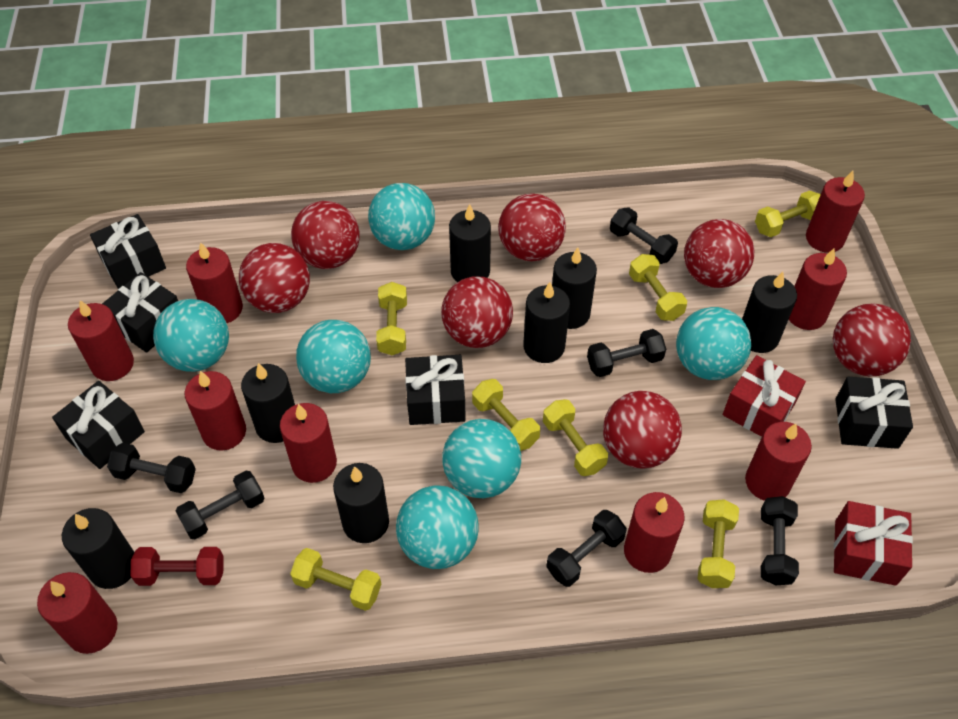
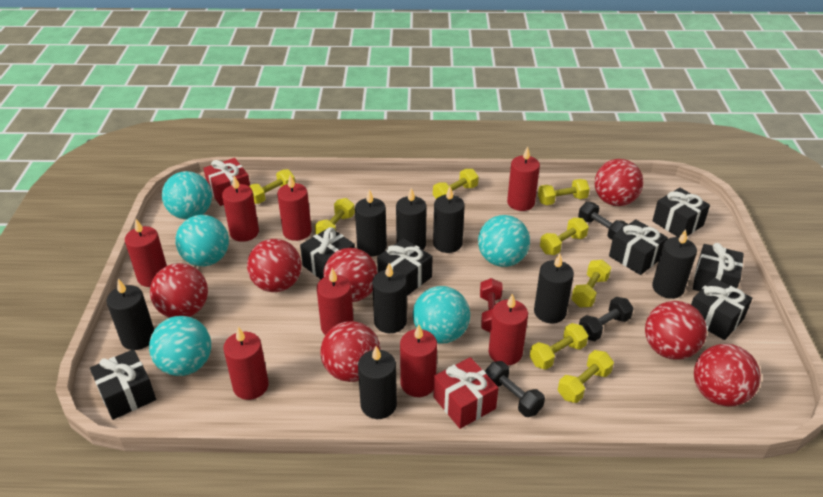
black candle: [62,508,135,589] [241,363,295,443] [333,463,389,543] [449,204,491,282] [523,282,570,363] [552,247,597,329] [742,272,797,353] = 7 -> [106,279,154,350] [355,189,387,256] [358,346,397,419] [372,263,407,333] [396,188,427,250] [433,187,465,253] [534,253,574,323] [652,229,697,299] = 8
black dumbbell: [107,443,196,493] [176,471,265,539] [546,510,627,587] [587,329,666,377] [610,207,678,264] [761,496,799,585] = 6 -> [485,361,545,417] [578,202,628,240] [579,297,634,341] = 3
black gift: [52,381,145,469] [90,214,166,289] [102,272,178,353] [405,355,466,425] [835,377,913,449] = 5 -> [90,349,156,420] [300,227,355,279] [377,238,433,296] [609,219,668,275] [652,188,710,237] [691,278,752,340] [693,243,744,291] = 7
red candle: [37,572,117,654] [68,300,134,381] [184,371,246,451] [186,242,243,323] [280,403,337,483] [624,492,685,573] [745,422,812,501] [789,249,847,330] [806,171,865,253] = 9 -> [125,219,167,287] [222,176,259,242] [223,327,269,400] [277,175,312,241] [317,268,354,335] [400,324,437,397] [489,293,528,365] [507,146,540,211] = 8
turquoise ball: [153,299,229,372] [296,320,371,393] [368,183,435,250] [396,485,479,569] [442,419,521,498] [676,307,751,380] = 6 -> [149,316,211,376] [162,171,212,220] [175,215,229,266] [413,286,470,343] [478,215,530,267] = 5
yellow dumbbell: [290,548,381,611] [376,282,407,355] [472,379,540,451] [543,399,608,476] [629,254,687,321] [698,499,739,588] [755,191,821,237] = 7 -> [249,169,295,204] [315,198,355,234] [433,169,479,199] [530,323,589,370] [538,179,590,205] [540,218,589,255] [558,350,614,403] [571,260,611,307] = 8

